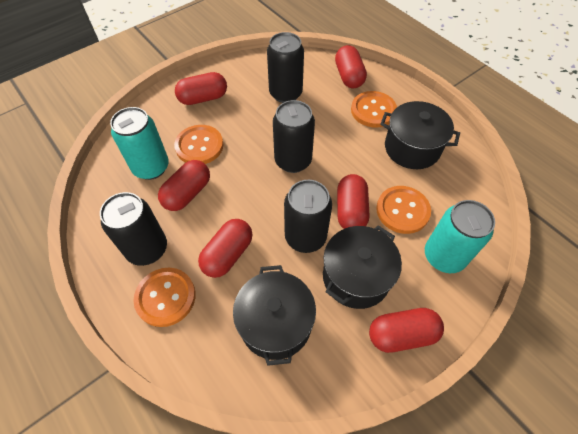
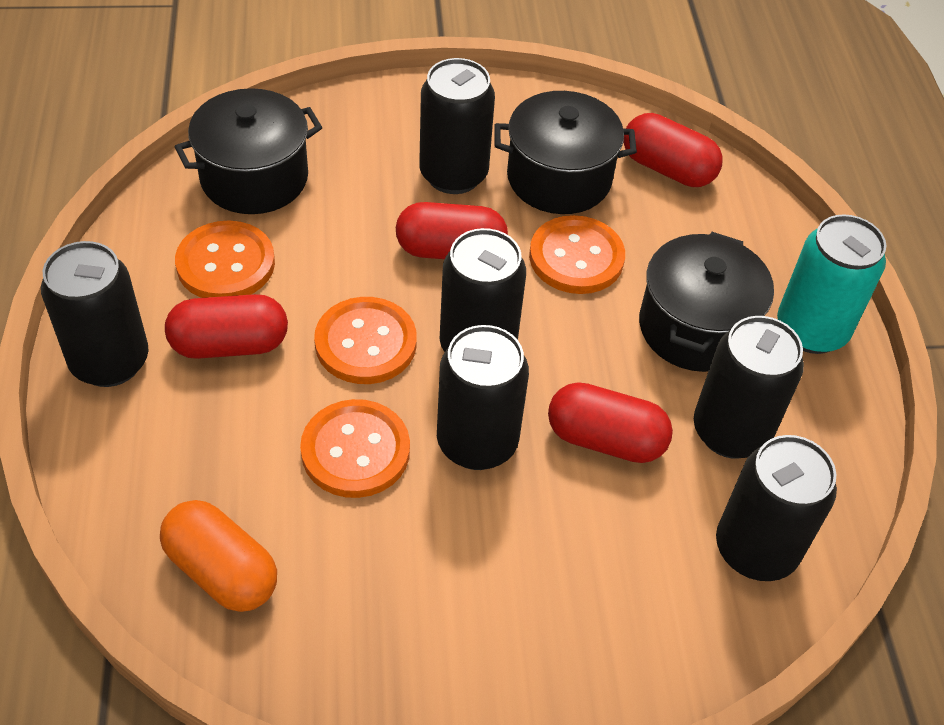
black can: [100,192,167,266] [267,32,304,103] [273,100,315,173] [284,180,332,253] = 4 -> [41,241,148,387] [419,58,495,194] [437,325,529,470] [440,228,526,352] [694,316,804,459] [716,435,837,581] = 6
orange capsule: none = 0 -> [160,500,277,612] = 1
red capsule: [158,160,210,211] [175,72,227,105] [198,219,252,278] [335,45,367,88] [337,174,369,229] [369,308,444,353] = 6 -> [165,294,288,359] [396,202,508,259] [548,382,673,463] [623,113,723,187] = 4
turquoise can: [110,107,169,180] [425,200,495,273] = 2 -> [777,214,886,354] = 1

